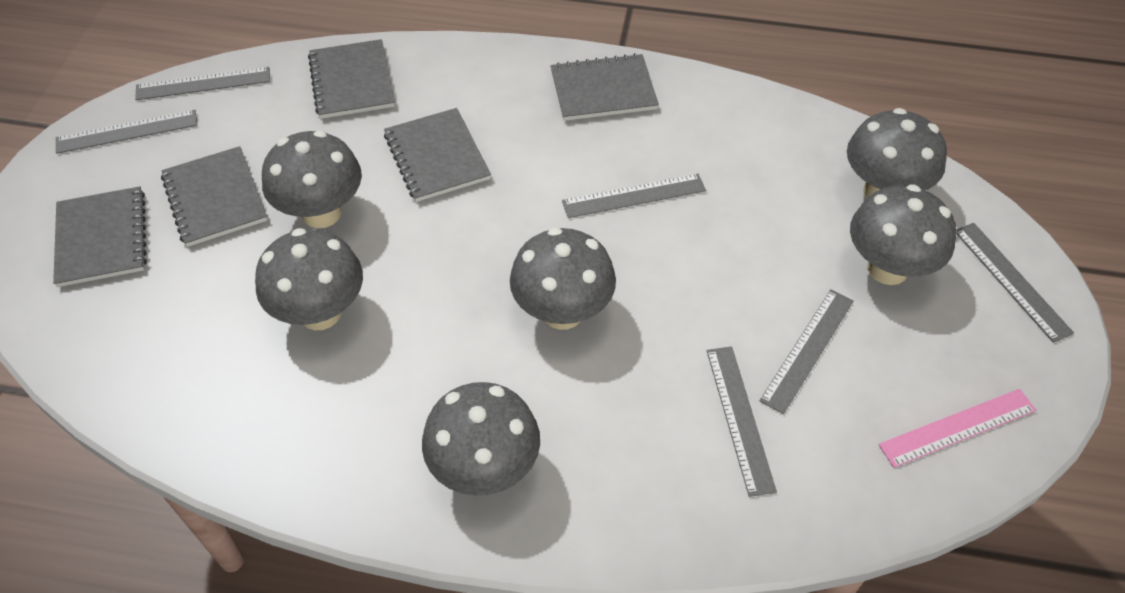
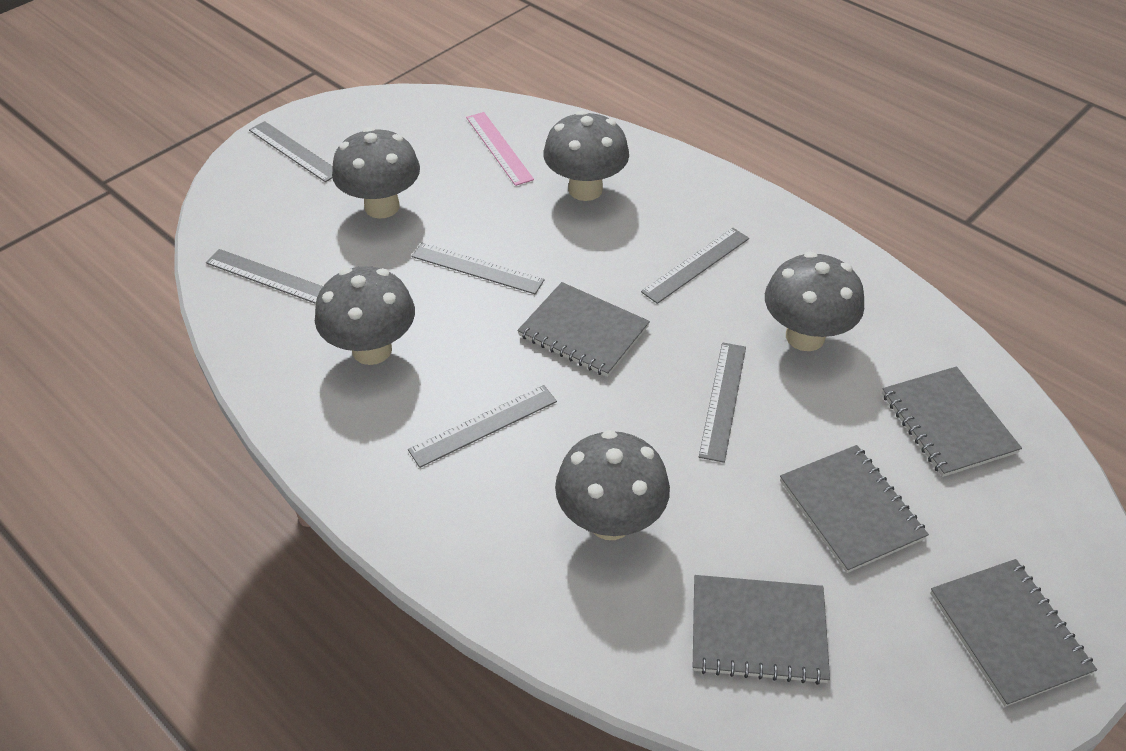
grey mushroom: [255,228,363,330] [262,130,362,228] [422,382,540,496] [510,227,616,330] [847,108,947,198] [850,184,956,285] = 6 -> [315,266,415,365] [332,127,420,219] [543,110,629,201] [555,430,670,540] [765,252,864,351] = 5

